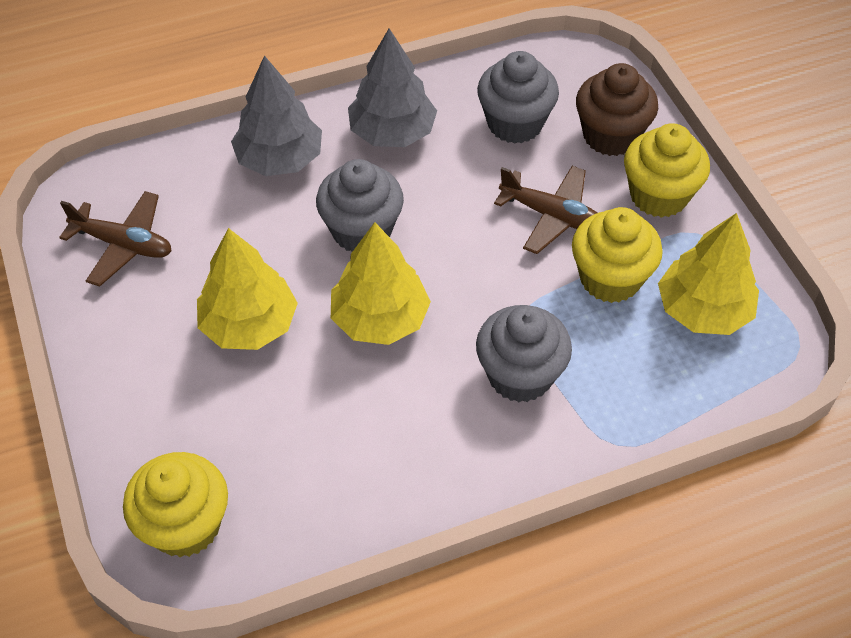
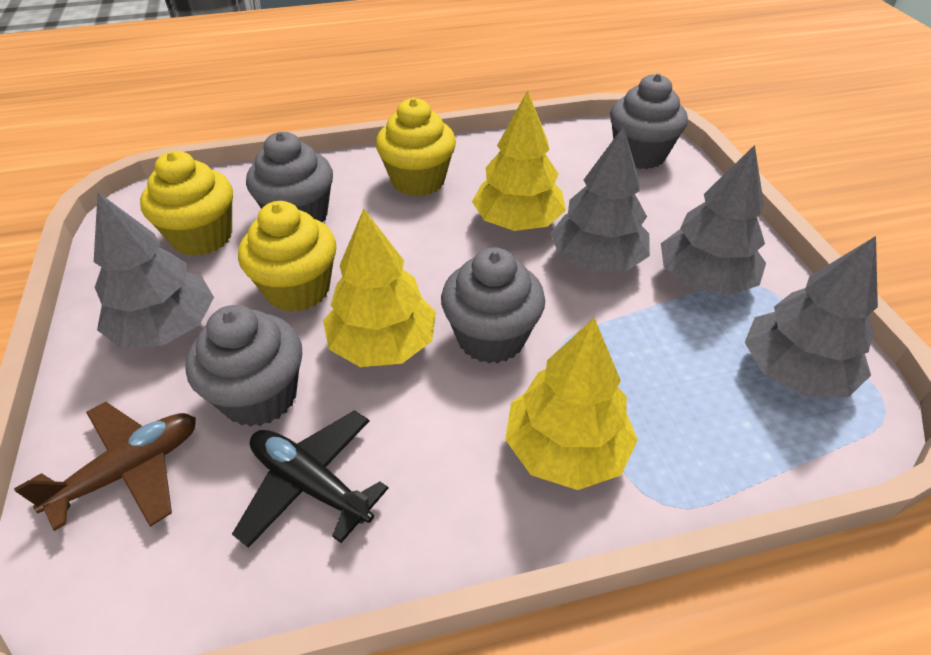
black plane: none = 0 -> [232,410,388,548] = 1
brown cupcake: [576,63,658,156] = 1 -> none = 0
brown plane: [59,191,172,286] [494,166,597,254] = 2 -> [14,402,196,531] = 1
grey cupcake: [316,159,404,252] [476,305,572,402] [477,51,559,144] = 3 -> [185,305,302,427] [246,132,333,223] [441,247,545,363] [610,73,688,169] = 4
grey tree: [231,55,322,176] [348,28,437,147] = 2 -> [94,192,214,348] [550,126,650,272] [661,145,766,296] [744,236,878,397] = 4

